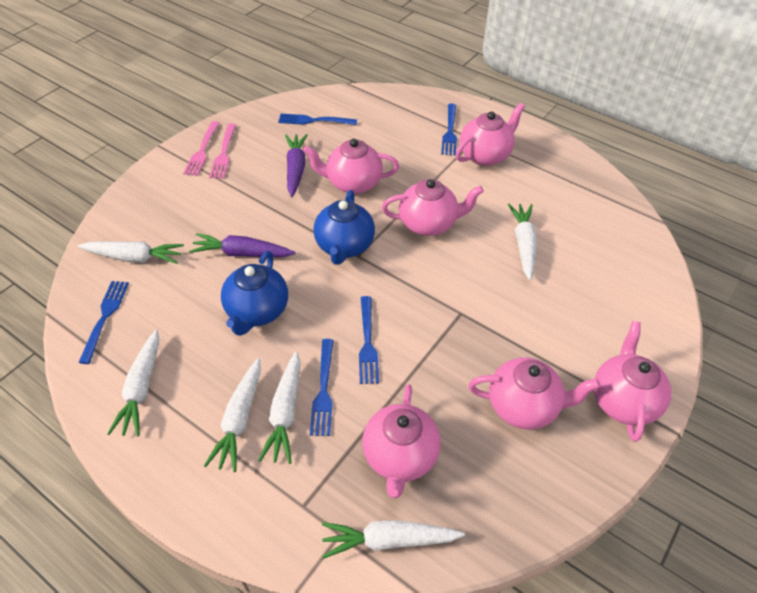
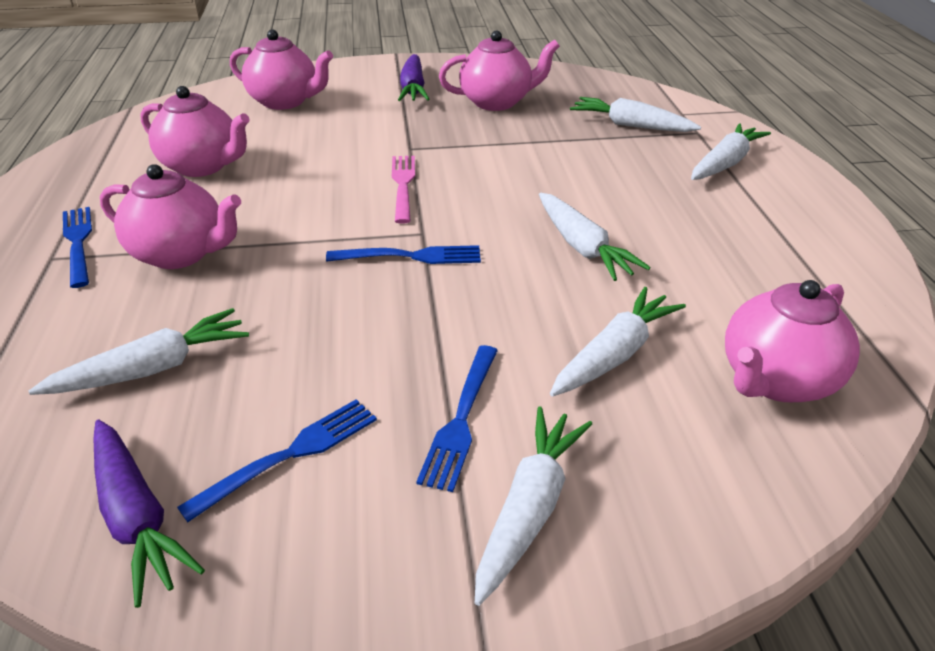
blue fork: [78,281,129,364] [278,114,357,125] [310,339,334,436] [359,296,379,384] [441,104,457,155] = 5 -> [63,207,92,288] [177,399,377,522] [326,245,481,264] [416,345,498,492] = 4
blue teapot: [221,251,288,336] [313,190,375,265] = 2 -> none = 0
pink fork: [183,121,219,176] [209,123,236,179] = 2 -> [392,156,415,224] = 1
pink teapot: [303,139,399,194] [362,384,441,498] [382,179,484,236] [456,103,525,166] [468,358,600,429] [594,321,671,442] = 6 -> [100,164,241,269] [140,86,250,177] [230,30,333,110] [439,30,560,111] [725,280,860,402] = 5

